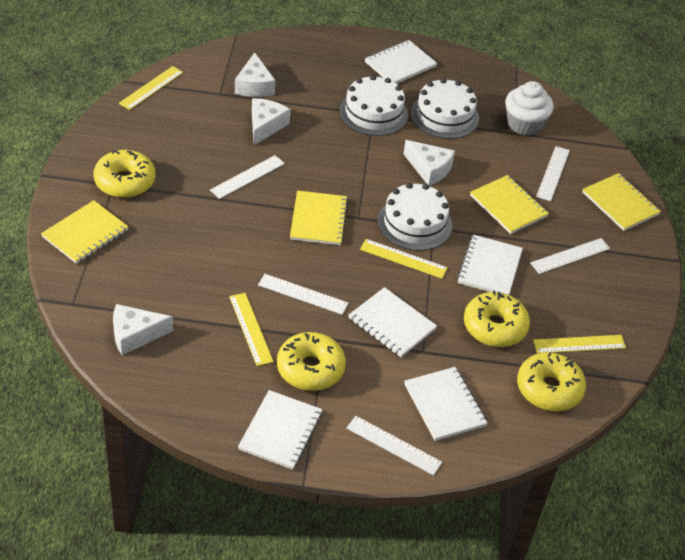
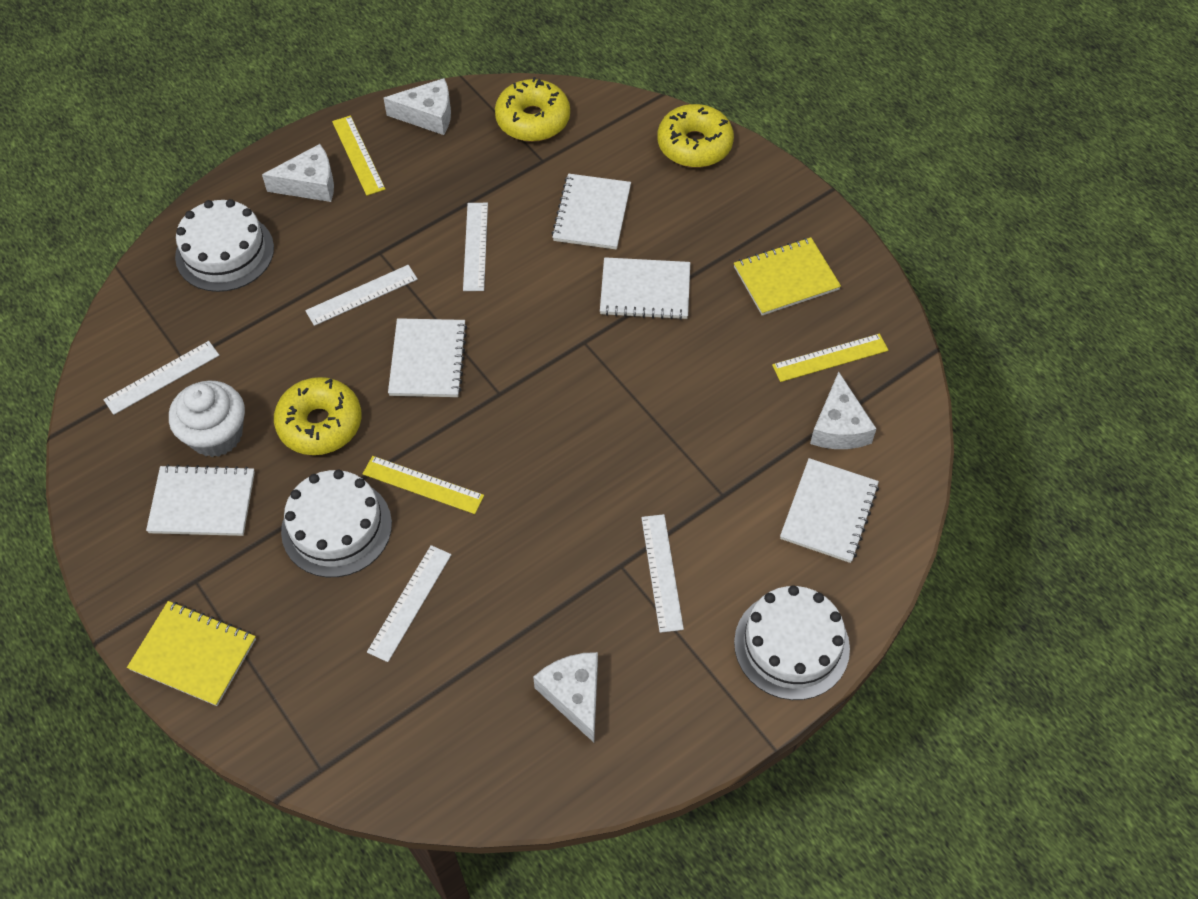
yellow donut: [94,150,156,198] [277,332,346,391] [464,291,530,347] [517,352,586,411] = 4 -> [274,377,362,455] [495,77,570,142] [657,104,734,168] = 3
yellow notebook: [41,200,129,264] [290,190,348,245] [470,175,549,234] [582,173,661,231] = 4 -> [127,601,256,706] [734,237,841,316] = 2
yellow ruler: [119,66,183,110] [229,293,274,366] [360,239,448,279] [533,335,626,353] = 4 -> [332,115,385,196] [363,456,484,514] [772,334,888,382] = 3

